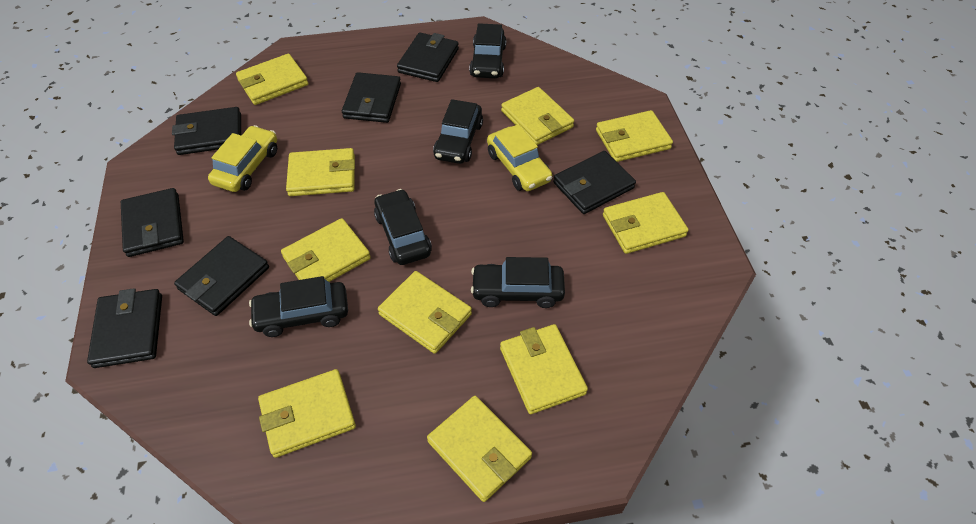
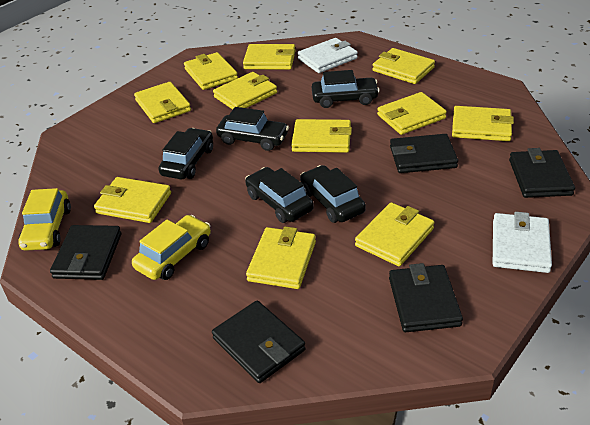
black wallet: [87,288,162,368] [121,188,184,257] [172,107,241,155] [174,236,269,316] [342,72,401,123] [397,33,459,82] [553,151,636,214] = 7 -> [50,225,121,280] [212,300,306,383] [389,263,463,332] [390,134,458,173] [509,148,575,198] = 5
white wallet: none = 0 -> [297,38,358,73] [493,212,552,273] = 2
yellow wallet: [236,54,308,105] [258,369,356,458] [281,218,371,282] [286,148,355,196] [378,271,472,354] [427,396,532,502] [500,324,588,414] [501,87,574,145] [596,110,673,162] [603,192,689,254] = 10 -> [94,177,171,223] [134,82,191,123] [184,52,238,90] [213,72,277,110] [243,44,296,70] [246,226,316,289] [291,119,352,153] [355,202,434,266] [372,48,435,84] [377,92,447,135] [452,106,514,141] = 11

